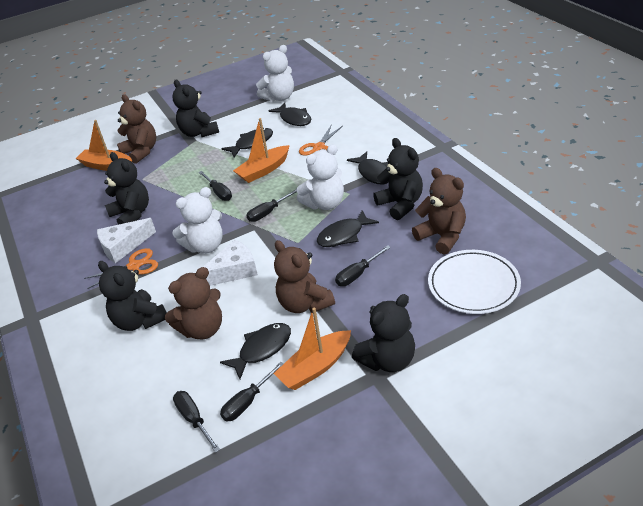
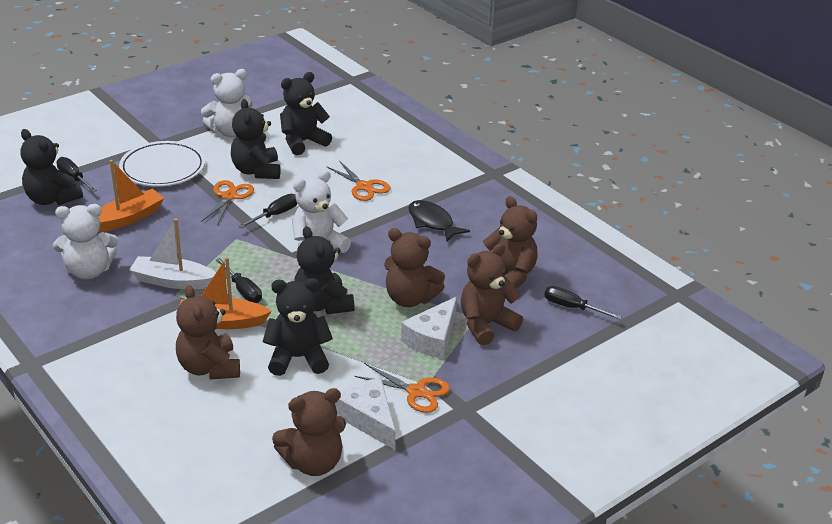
black fish: [220,323,291,379] [221,128,273,158] [269,103,311,126] [317,210,379,247] [347,152,389,184] = 5 -> [408,200,470,242] = 1
black screwdriver: [173,391,220,453] [199,171,232,201] [220,362,284,422] [246,189,297,222] [335,245,391,286] = 5 -> [56,157,97,192] [216,258,262,303] [238,194,297,228] [544,286,622,319] = 4
brown teddy bear: [117,94,156,164] [165,267,222,339] [274,240,335,313] [412,168,466,255] = 4 -> [176,285,240,379] [272,388,346,476] [384,228,445,307] [461,243,523,345] [483,196,538,289] = 5
orange boat: [76,120,132,171] [233,118,290,183] [273,307,351,390] = 3 -> [98,160,164,232] [179,257,272,329] = 2
orange scissors: [84,248,158,289] [299,124,343,156] = 2 -> [201,180,254,225] [326,161,390,201] [355,363,450,413] = 3
white boat: none = 0 -> [129,219,216,289] = 1

